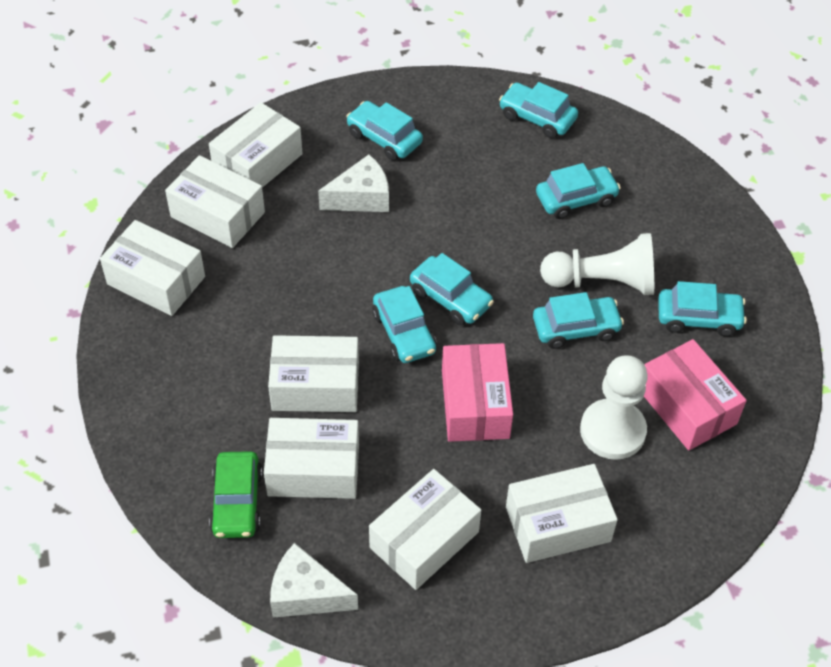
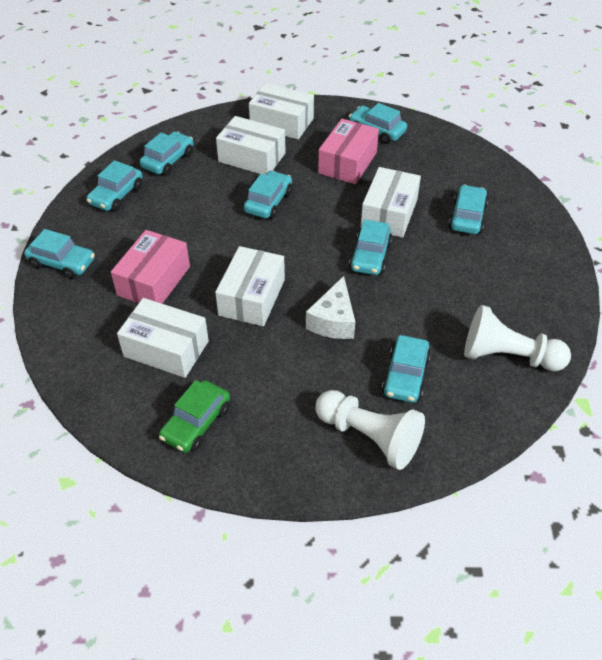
turquoise car: [346,101,423,161] [372,286,437,363] [410,253,494,325] [499,82,578,138] [533,292,624,349] [536,163,621,219] [658,281,747,337] = 7 -> [24,229,95,279] [86,160,143,212] [140,132,193,176] [244,170,292,219] [349,103,407,144] [349,220,392,275] [382,335,431,403] [449,185,488,234] = 8
white box: [100,220,205,316] [165,155,265,248] [209,102,303,188] [264,418,359,499] [268,335,359,412] [369,469,481,590] [506,464,618,563] = 7 -> [117,298,209,378] [215,246,285,326] [216,116,285,175] [249,83,314,140] [361,167,421,238] = 5
white cheese: [270,543,358,618] [318,155,389,212] = 2 -> [306,276,355,339] = 1

